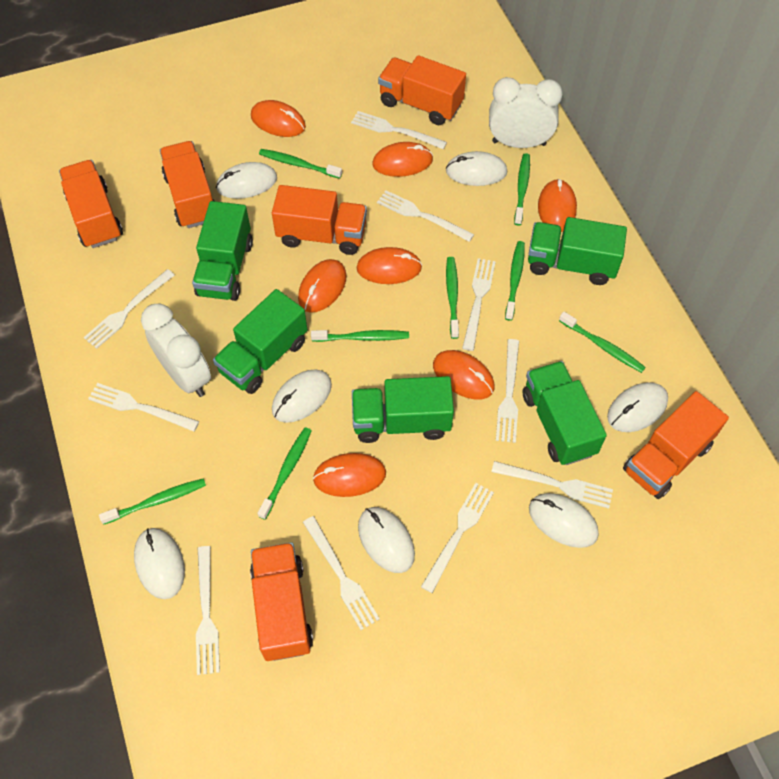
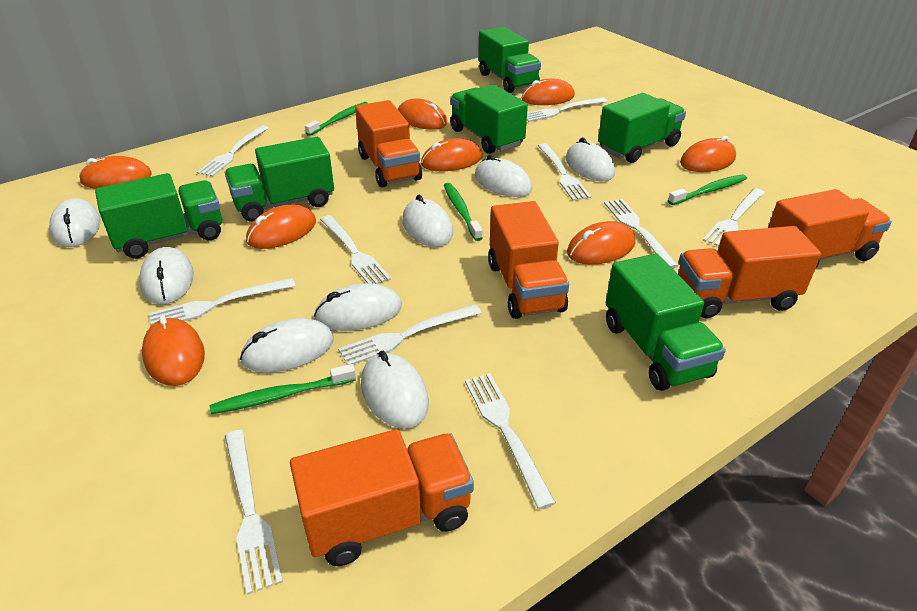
green toothbrush: [99,478,206,524] [257,427,312,520] [259,149,342,179] [311,330,409,342] [446,257,459,339] [505,241,525,321] [514,153,530,226] [559,312,646,373] = 8 -> [210,364,356,414] [305,102,368,136] [444,183,483,241] [668,174,747,205] = 4
green truck: [192,201,253,301] [213,289,307,394] [352,376,454,443] [523,361,607,465] [528,217,627,285] = 5 -> [95,173,222,259] [225,137,334,222] [450,84,528,154] [479,27,541,93] [598,93,686,163] [606,253,726,391] = 6
orange mouse: [251,100,306,137] [298,259,347,313] [313,453,386,497] [357,247,422,284] [372,142,433,177] [433,350,494,400] [538,179,577,232] = 7 -> [79,156,152,189] [142,315,205,386] [246,205,316,249] [398,98,447,130] [421,138,483,171] [521,79,575,105] [567,221,636,265] [680,136,736,172] = 8
orange truck: [59,160,123,248] [160,141,214,228] [250,542,313,661] [272,185,367,255] [378,55,466,125] [623,391,729,499] = 6 -> [290,429,474,566] [355,100,422,188] [488,201,569,319] [678,226,821,318] [768,189,892,268] = 5
white clock: [141,304,211,397] [489,77,563,148] = 2 -> none = 0
white mouse: [134,528,185,599] [216,162,277,199] [272,370,332,423] [358,507,415,573] [446,151,507,186] [529,493,599,548] [607,382,668,432] = 7 -> [49,198,101,247] [139,247,194,304] [240,318,334,372] [314,283,402,331] [361,351,429,428] [402,195,453,247] [475,155,532,197] [566,138,615,181] = 8

